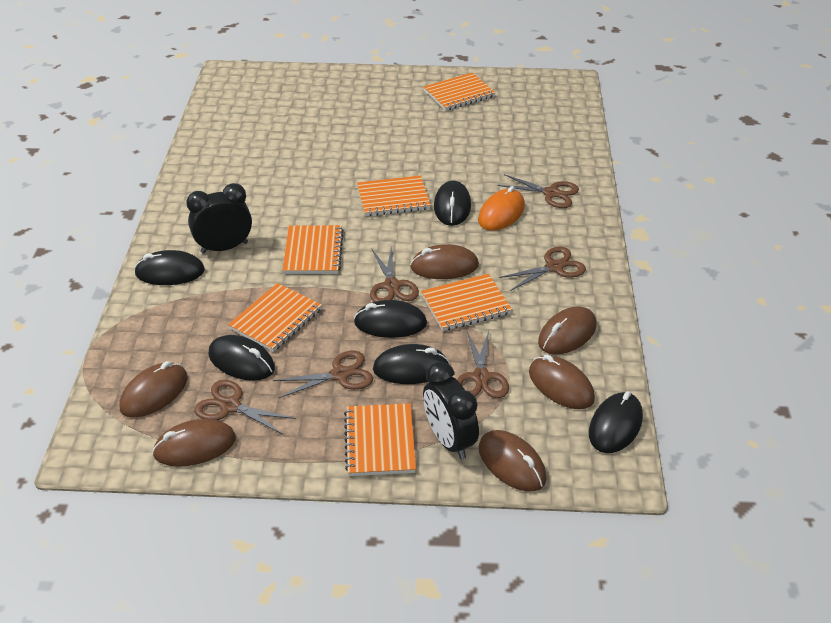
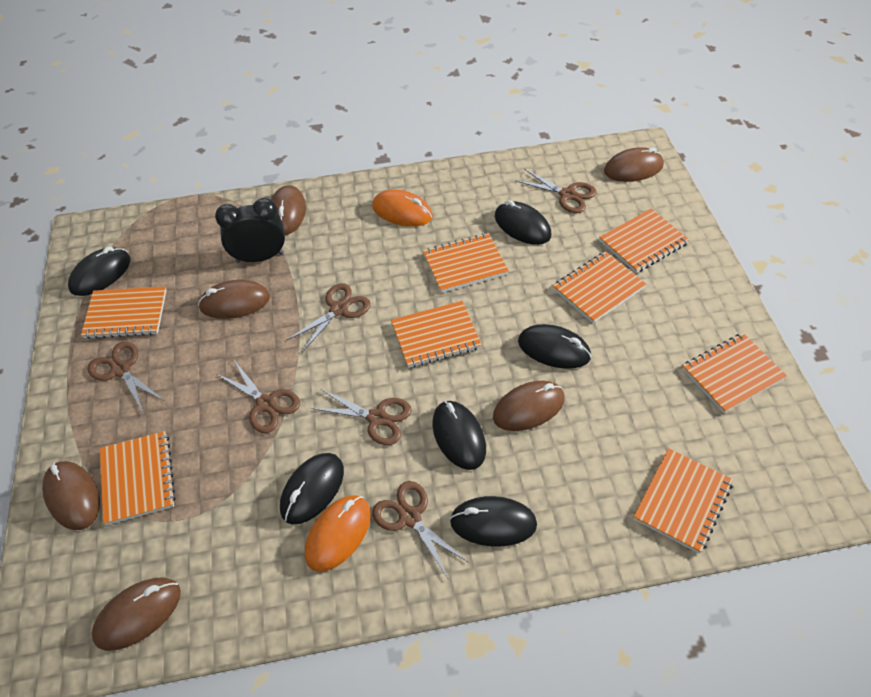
black clock: [186,183,252,254] [423,362,479,460] = 2 -> [215,198,285,263] = 1
orange mouse: [478,186,525,231] = 1 -> [305,495,371,572] [372,190,433,226] = 2
orange notebook: [228,283,322,352] [282,225,344,274] [344,403,416,476] [357,175,431,216] [421,274,512,331] [423,73,496,111] = 6 -> [81,286,166,339] [100,431,176,525] [391,301,482,368] [423,233,509,293] [553,251,646,323] [599,208,689,273] [634,448,733,553] [682,333,787,413] = 8

